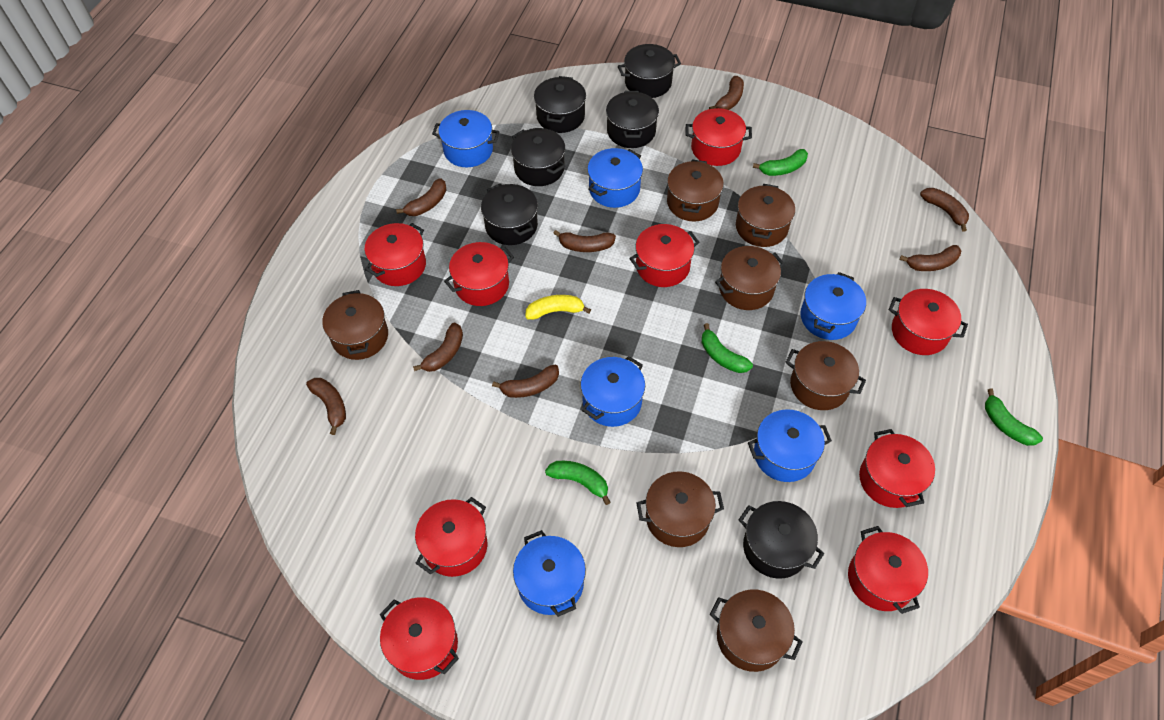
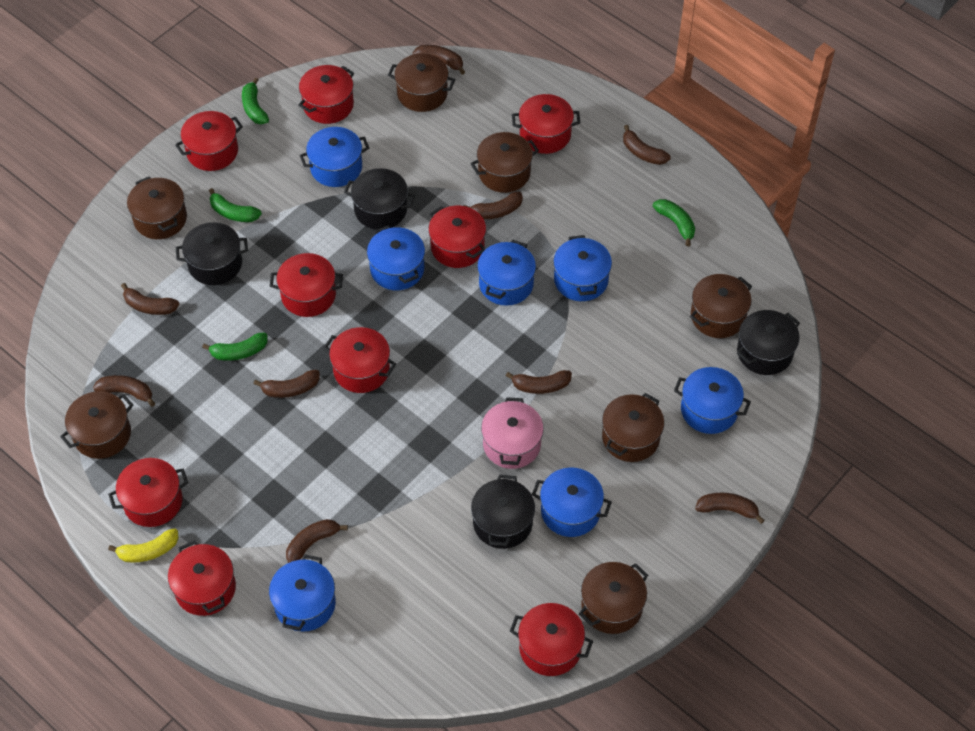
black pot: [481,184,538,245] [511,128,565,186] [534,76,586,133] [606,91,659,148] [618,44,681,98] [739,501,824,579] = 6 -> [176,222,248,285] [344,168,415,230] [471,474,535,549] [737,310,800,375] = 4
blue pot: [432,110,499,167] [513,530,586,617] [581,356,645,427] [587,148,643,208] [748,409,832,482] [800,272,866,340] = 6 -> [269,554,336,632] [299,127,369,187] [367,226,425,290] [477,240,536,306] [532,468,612,537] [553,235,612,301] [674,367,751,434] = 7
brown banana: [306,378,346,435] [396,178,447,216] [413,323,463,372] [492,365,559,398] [553,230,616,252] [709,76,744,110] [899,245,961,271] [920,188,969,232] = 8 -> [93,375,156,407] [121,283,179,315] [254,370,320,398] [286,519,348,563] [413,45,465,75] [464,192,523,219] [506,370,572,394] [623,125,671,165] [695,493,765,524] = 9
pink pot: none = 0 -> [481,397,544,469] = 1

